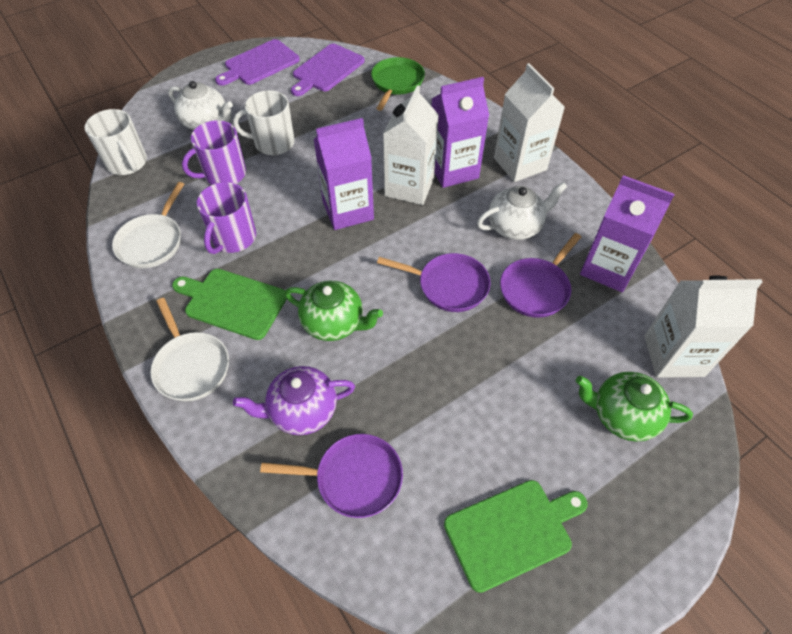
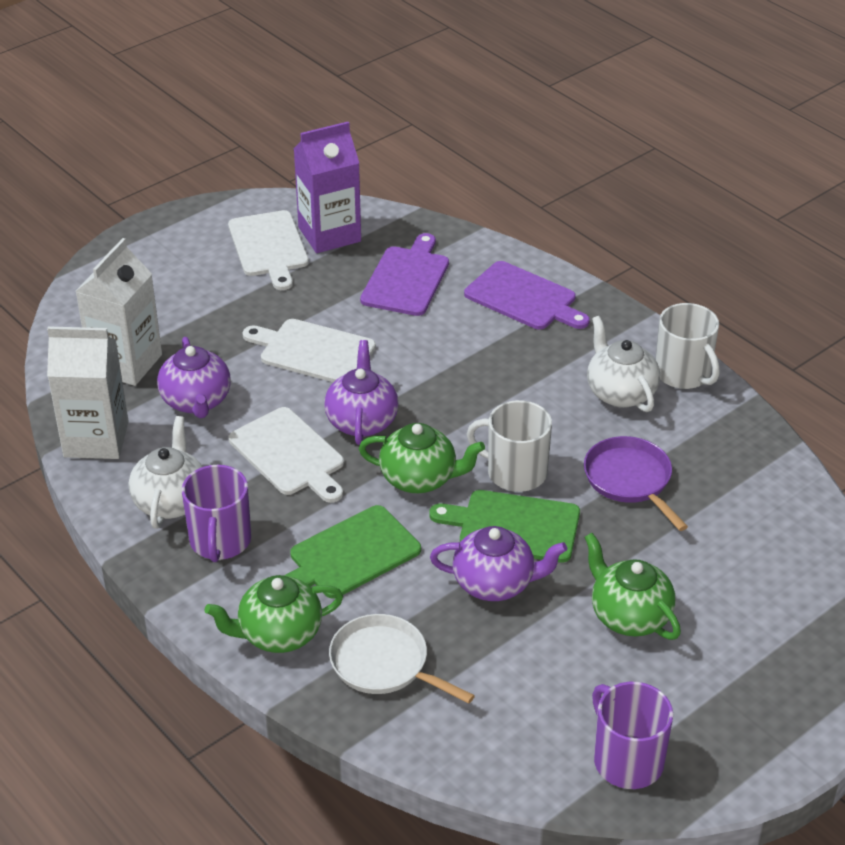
green pan: [371,57,425,111] = 1 -> none = 0
green teapot: [285,281,383,341] [576,372,693,442] = 2 -> [205,575,343,653] [359,423,485,493] [584,533,681,640] = 3
purple carton: [313,118,374,230] [432,77,489,188] [580,175,675,292] = 3 -> [294,122,361,253] = 1
purple pan: [260,434,403,518] [377,253,491,312] [500,233,581,318] = 3 -> [584,436,688,531] = 1
purple teapot: [233,366,355,435] = 1 -> [157,337,231,418] [324,340,399,445] [430,526,567,601] = 3
white carton: [383,85,439,205] [494,63,565,182] [644,275,763,378] = 3 -> [47,326,129,459] [75,238,162,386] = 2
white cutting board: none = 0 -> [228,210,309,290] [228,407,344,503] [242,319,376,382] = 3
white pan: [112,182,184,268] [150,298,229,401] = 2 -> [329,614,475,704] = 1

